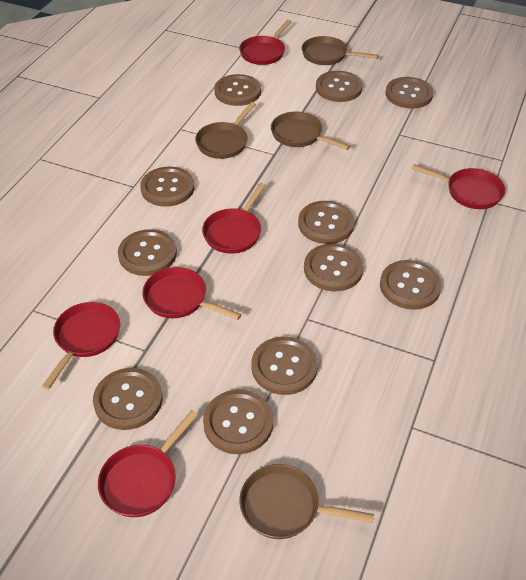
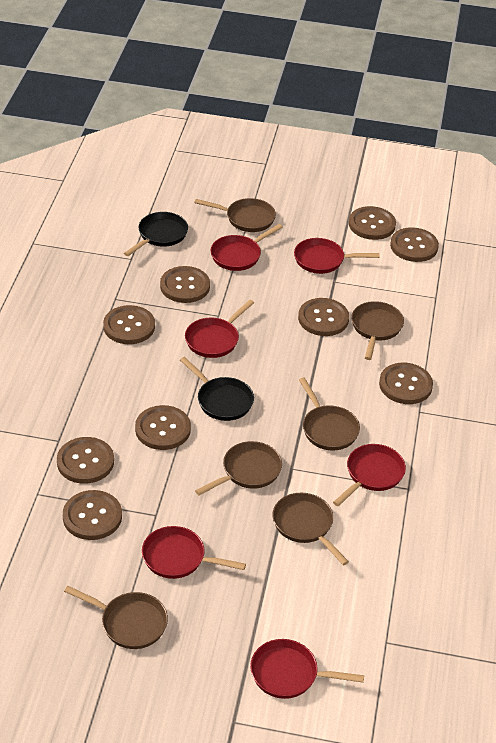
black pan: none = 0 -> [124,212,188,256] [180,357,254,421] = 2
brown button: [93,368,163,430] [118,229,177,276] [140,166,194,207] [203,389,273,454] [214,74,261,106] [251,337,318,395] [298,201,355,244] [304,244,364,291] [316,71,363,102] [380,260,442,310] [386,77,433,109] = 11 -> [57,437,114,484] [63,490,122,540] [103,305,155,344] [135,405,191,450] [160,266,210,303] [298,298,349,336] [349,206,396,240] [379,363,433,404] [390,227,439,262] = 9
brown pan: [195,102,256,159] [240,464,374,539] [271,112,350,150] [302,36,378,65] = 4 -> [64,586,168,649] [194,198,276,232] [195,441,282,495] [273,493,349,565] [299,378,360,451] [351,301,404,360] = 6

